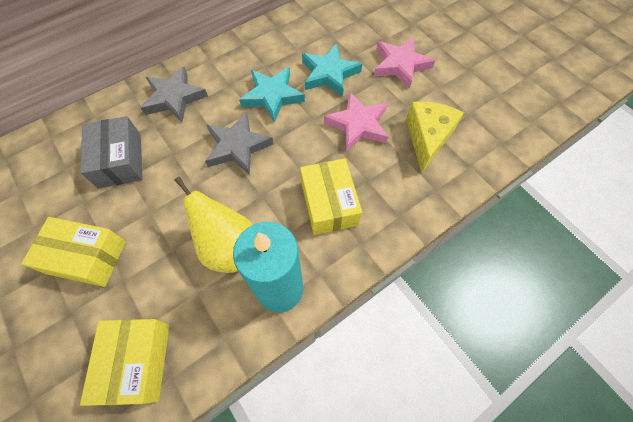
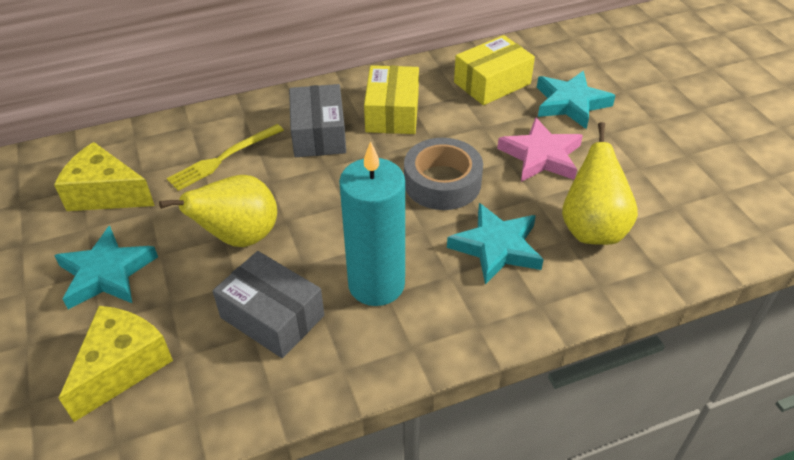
grey box: [80,116,142,189] = 1 -> [213,251,324,358] [289,84,346,157] = 2
grey star: [141,67,208,122] [205,112,273,175] = 2 -> none = 0
grey tape: none = 0 -> [404,138,483,210] = 1
pink star: [324,92,388,152] [374,37,435,89] = 2 -> [497,117,583,182] = 1
turquoise star: [239,67,305,123] [302,44,362,97] = 2 -> [54,225,158,309] [447,203,544,285] [537,71,616,129] = 3
yellow box: [21,217,126,287] [80,319,169,406] [300,158,362,235] = 3 -> [364,65,419,134] [454,35,535,105] = 2
yellow cheese: [406,101,464,174] = 1 -> [54,142,155,211] [59,306,173,422] = 2
yellow fork: none = 0 -> [167,124,284,191] = 1
yellow pear: [174,177,253,273] = 1 -> [159,175,277,247] [562,122,638,245] = 2

